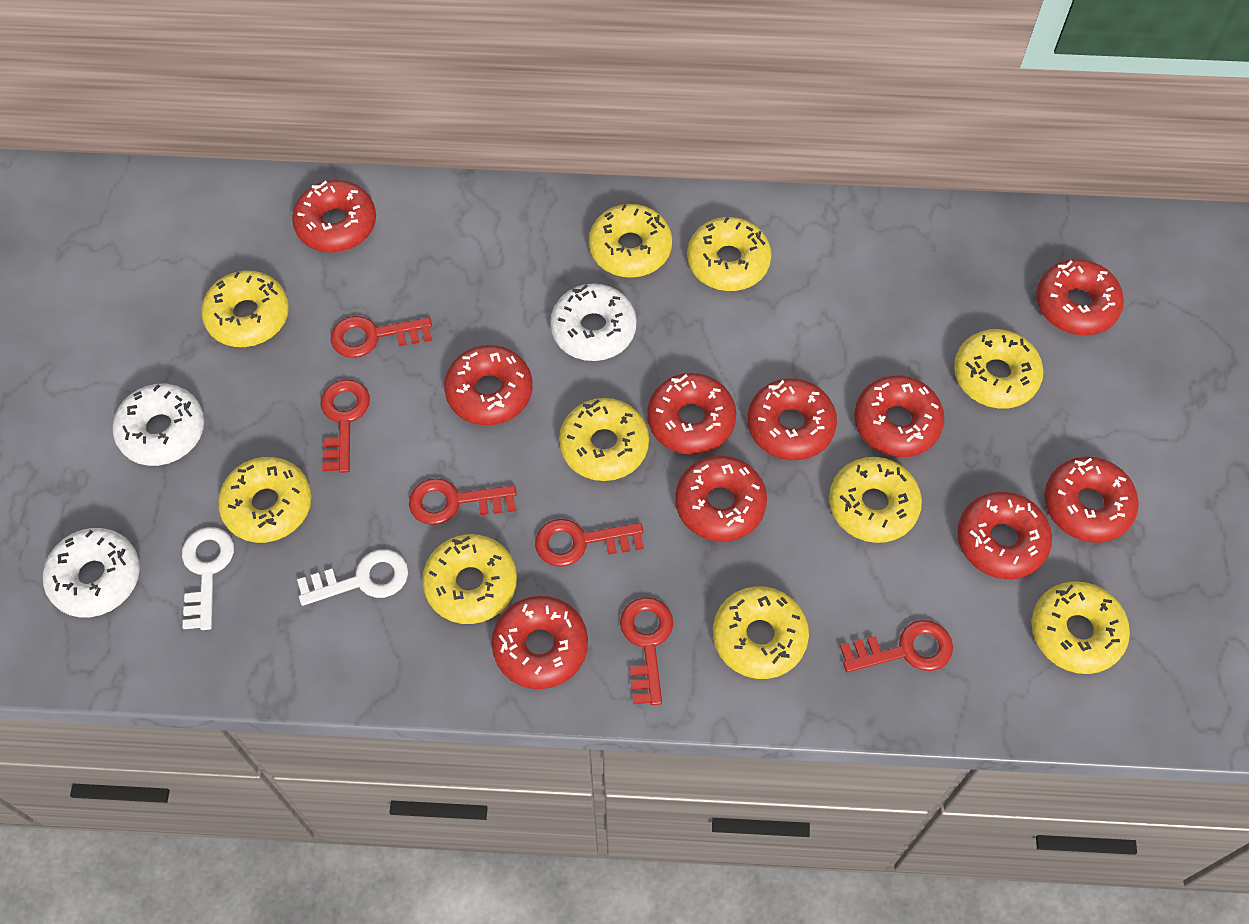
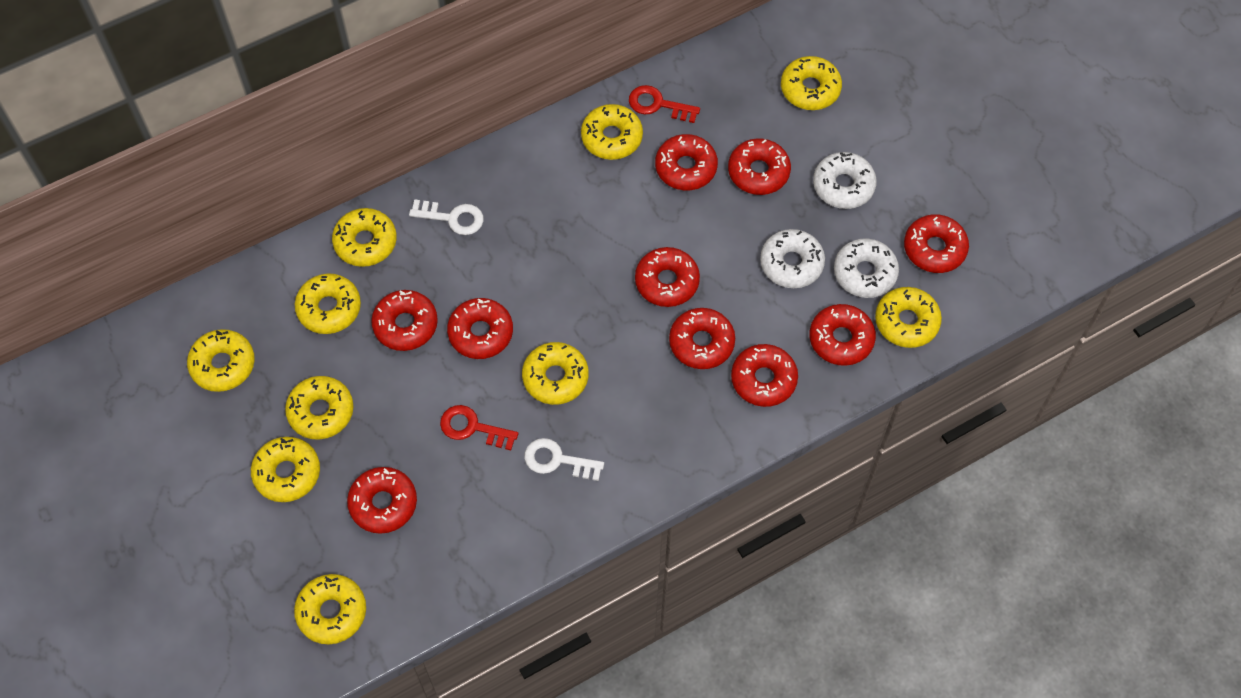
red key: [321,379,370,473] [331,316,432,358] [409,478,517,525] [535,519,644,567] [620,597,673,705] [840,620,953,672] = 6 -> [440,405,518,450] [629,85,700,123] = 2

